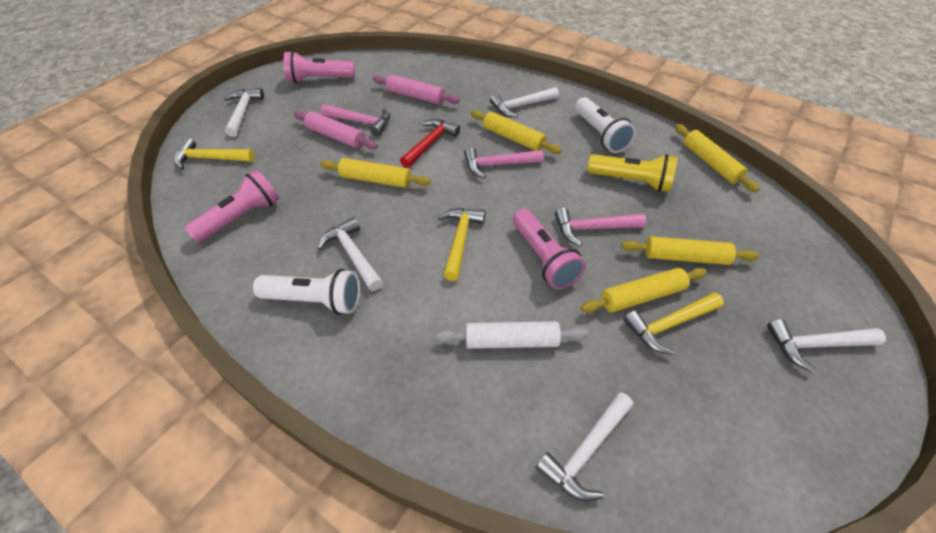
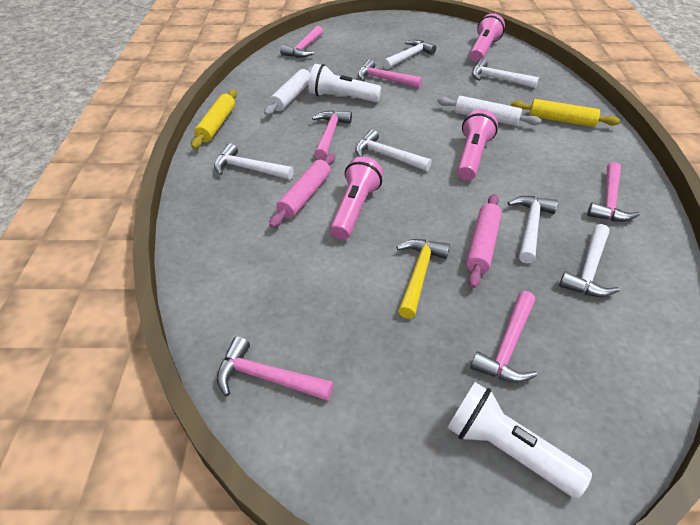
pink hammer: [321,104,390,136] [464,147,543,178] [555,207,646,246] = 3 -> [217,336,333,401] [280,26,323,58] [312,110,352,160] [358,59,422,88] [470,291,537,383] [587,162,640,222] = 6
red hammer: [400,119,460,168] = 1 -> none = 0
white hammer: [224,88,264,137] [317,217,383,291] [490,87,559,117] [535,392,633,502] [767,319,886,372] = 5 -> [214,143,294,180] [355,129,432,171] [382,40,436,69] [472,59,539,88] [508,196,558,264] [559,224,619,297] = 6
white rolling pin: [437,321,589,349] = 1 -> [264,66,313,115] [437,96,541,126] = 2
yellow flashlight: [587,154,677,192] = 1 -> none = 0
yellow hammer: [174,138,255,170] [438,208,485,281] [623,292,724,355] = 3 -> [396,239,450,319] = 1
yellow rolling pin: [320,158,431,188] [471,110,561,154] [581,268,707,313] [621,236,759,265] [675,124,759,192] = 5 -> [191,89,237,149] [511,99,620,127] = 2

